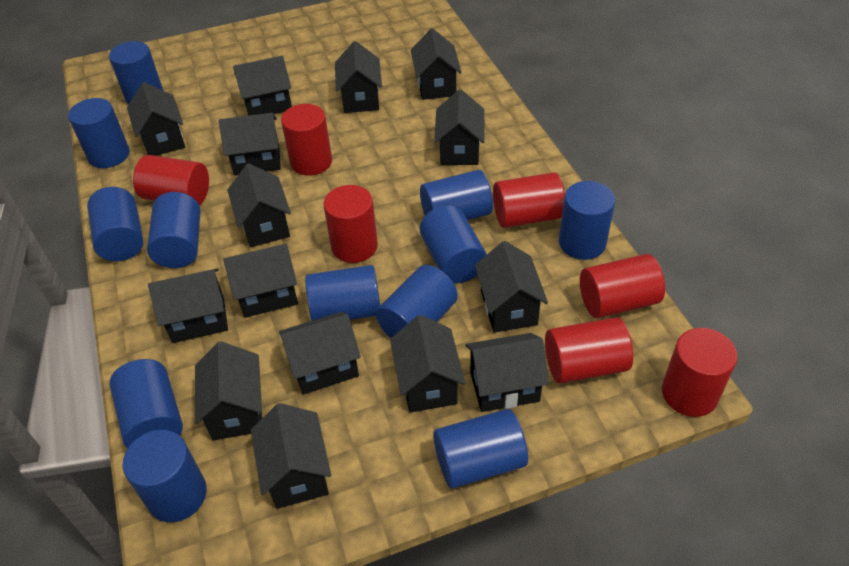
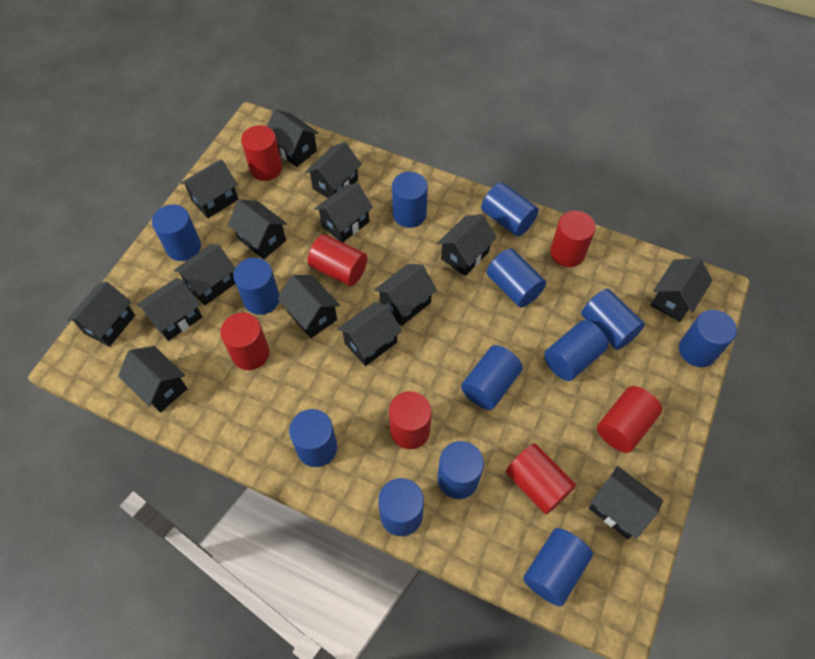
blue cylinder: [68,98,130,168] [87,187,144,261] [109,41,164,104] [109,359,183,448] [122,430,207,522] [147,192,200,268] [305,265,380,321] [376,265,458,338] [420,170,493,220] [420,205,487,283] [433,409,528,489] [559,181,615,260] = 12 -> [152,204,201,261] [233,258,279,315] [289,409,337,467] [378,478,424,536] [392,172,428,228] [437,441,484,499] [461,345,523,410] [481,182,539,236] [487,248,546,308] [523,528,593,606] [544,320,608,381] [581,289,645,350] [679,310,737,367] = 13

